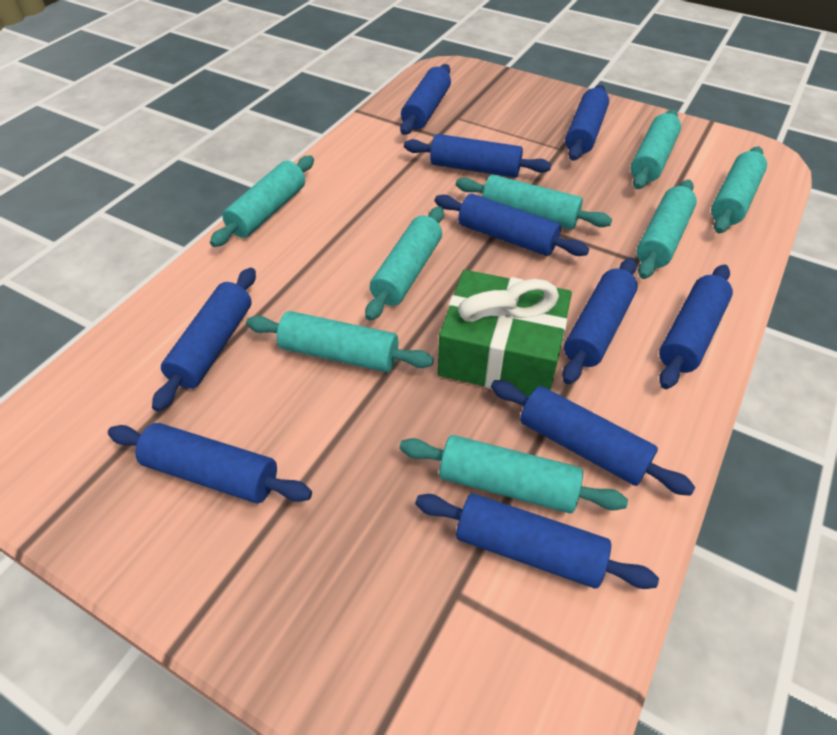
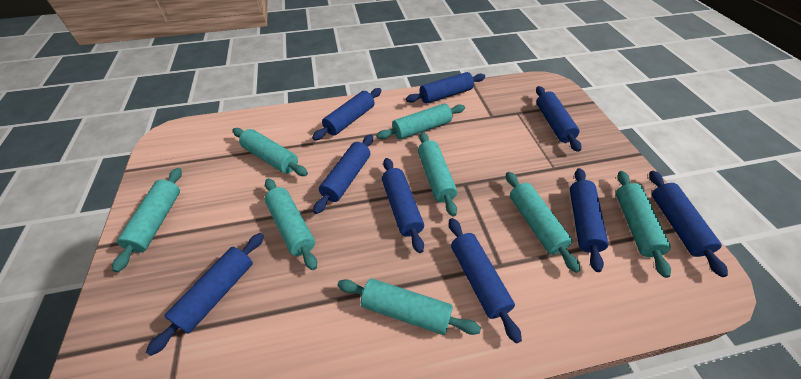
blue rolling pin: [108,423,312,503] [152,268,256,412] [400,64,451,135] [404,134,551,178] [415,493,659,589] [435,194,589,256] [491,380,695,496] [562,258,638,384] [565,85,609,161] [659,265,733,389] = 10 -> [146,233,264,356] [312,88,381,140] [313,134,373,214] [382,158,424,253] [406,72,485,104] [449,218,522,344] [536,86,581,152] [570,168,608,272] [649,171,728,277] = 9
green gift: [438,270,572,396] = 1 -> none = 0

